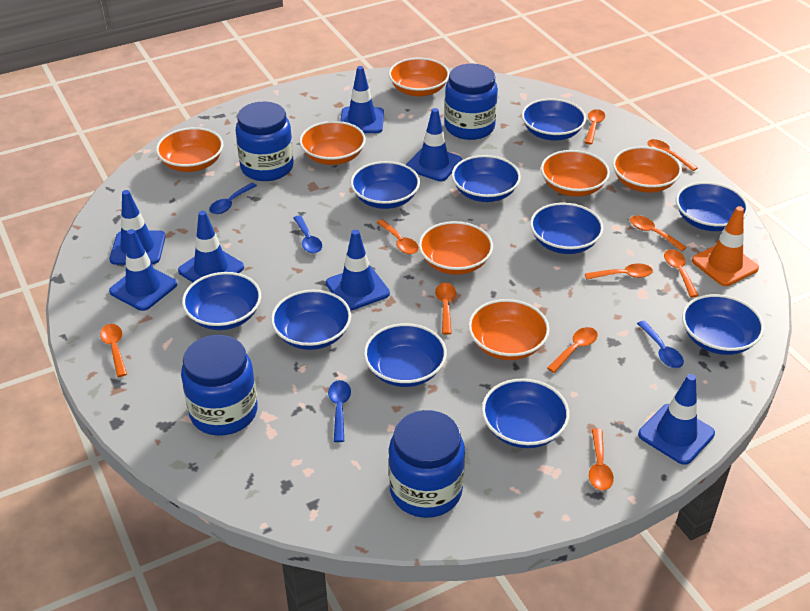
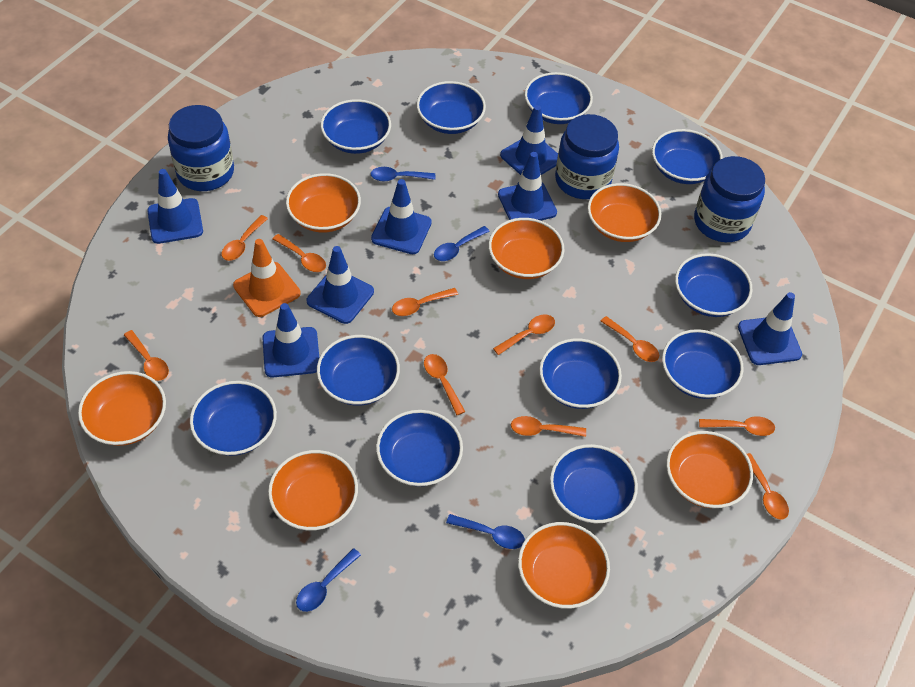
blue bowl: [182,272,261,330] [271,290,351,350] [351,161,420,209] [364,323,447,387] [452,155,521,202] [482,378,570,448] [522,98,586,141] [530,202,604,254] [676,182,749,231] [682,294,764,355] = 10 -> [190,381,277,456] [317,335,400,406] [321,99,391,154] [376,410,463,487] [417,81,486,134] [525,72,593,124] [539,338,622,409] [550,444,638,523] [652,129,723,184] [662,329,744,399] [675,253,753,317] = 11
blue jar: [181,335,258,436] [236,102,294,181] [389,410,465,518] [444,64,498,140] = 4 -> [168,105,234,191] [555,114,619,199] [694,156,765,242] = 3

